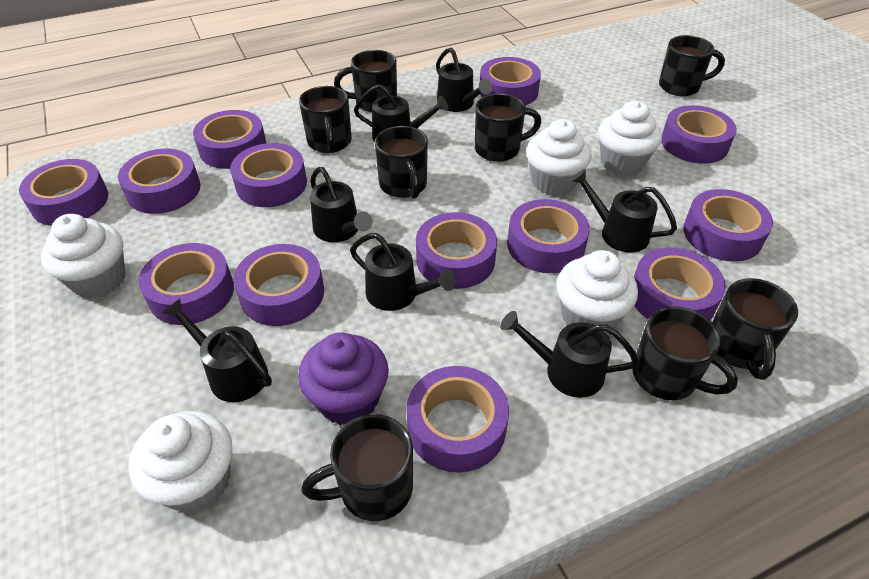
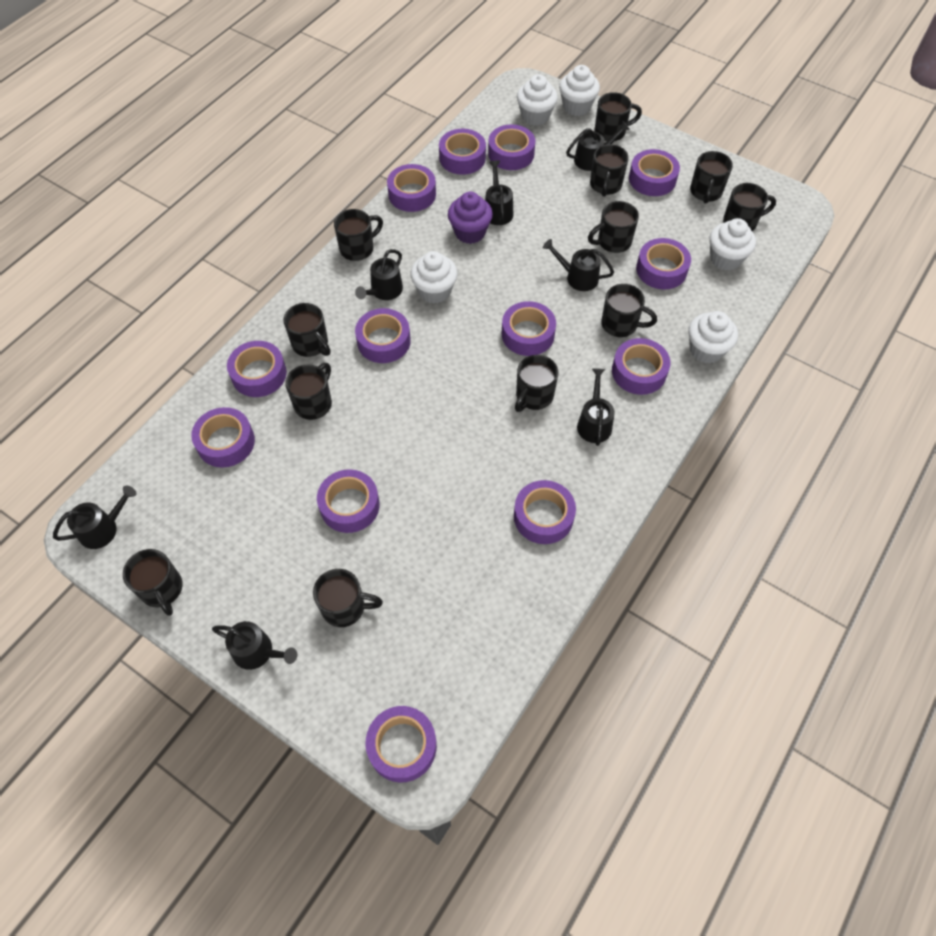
black mug: [299,86,352,153] [301,414,413,521] [334,50,397,112] [375,126,428,199] [475,94,542,162] [632,306,738,400] [659,35,725,96] [712,278,798,380] = 8 -> [123,549,183,616] [283,303,330,357] [285,363,332,420] [313,569,383,627] [334,209,383,261] [515,355,558,412] [588,201,639,253] [590,144,629,197] [595,92,642,141] [601,284,657,337] [690,151,733,204] [723,183,776,231] = 12

